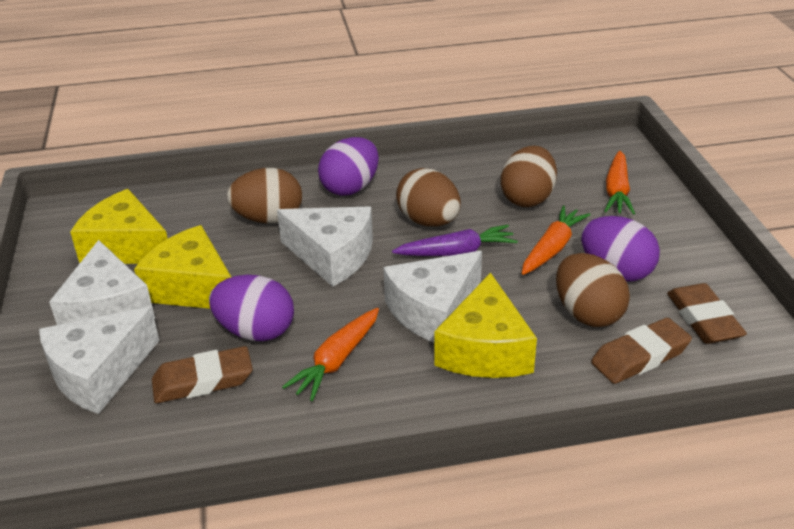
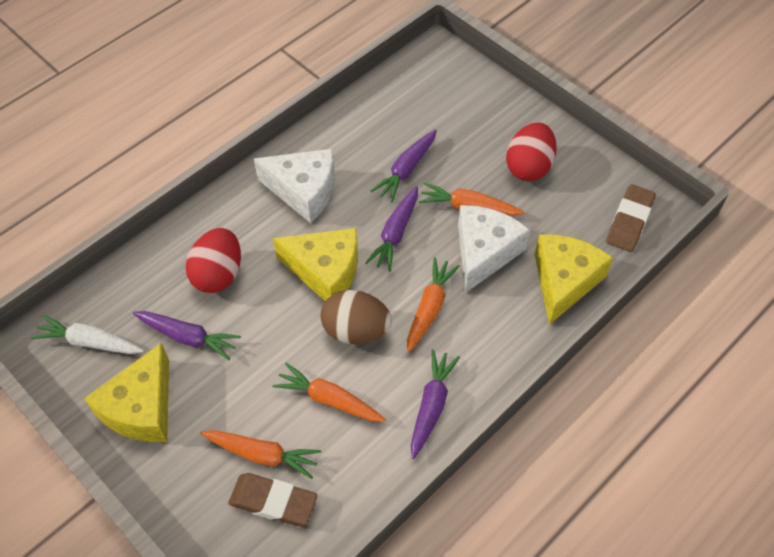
brown egg: [227,168,302,223] [396,168,461,226] [501,146,557,207] [556,253,630,327] = 4 -> [321,290,392,344] = 1
brown eraser: [152,346,253,403] [591,318,692,384] [667,283,747,344] = 3 -> [228,473,318,526] [606,184,656,252] = 2
orange carrot: [282,308,379,401] [522,205,591,275] [604,151,635,215] = 3 -> [200,430,321,479] [273,363,386,422] [407,257,460,352] [419,182,525,216] = 4
purple carrot: [392,225,518,256] = 1 -> [133,311,241,360] [365,186,418,272] [371,130,437,202] [411,349,460,459] = 4
purple egg: [209,275,294,341] [318,137,379,196] [581,216,660,281] = 3 -> none = 0
red egg: none = 0 -> [186,228,241,293] [506,122,557,181] = 2
white carrot: none = 0 -> [31,315,144,354] = 1
white cheese: [39,307,159,414] [49,240,155,325] [277,207,373,287] [383,251,482,343] = 4 -> [254,149,335,223] [458,205,530,293] = 2

